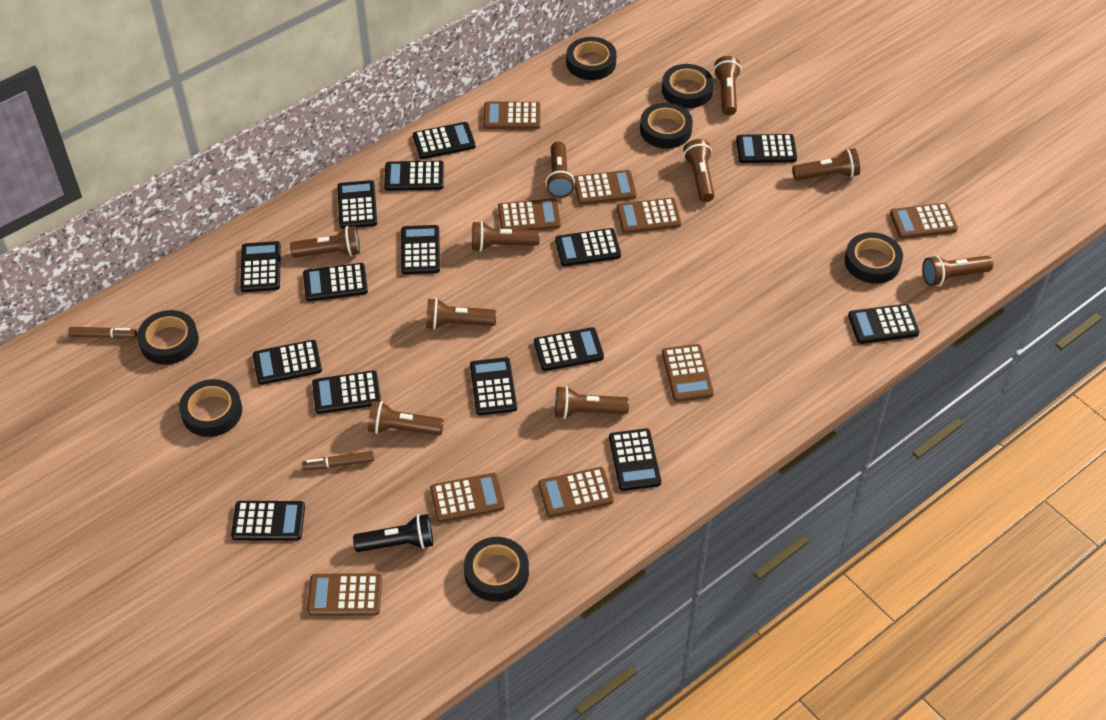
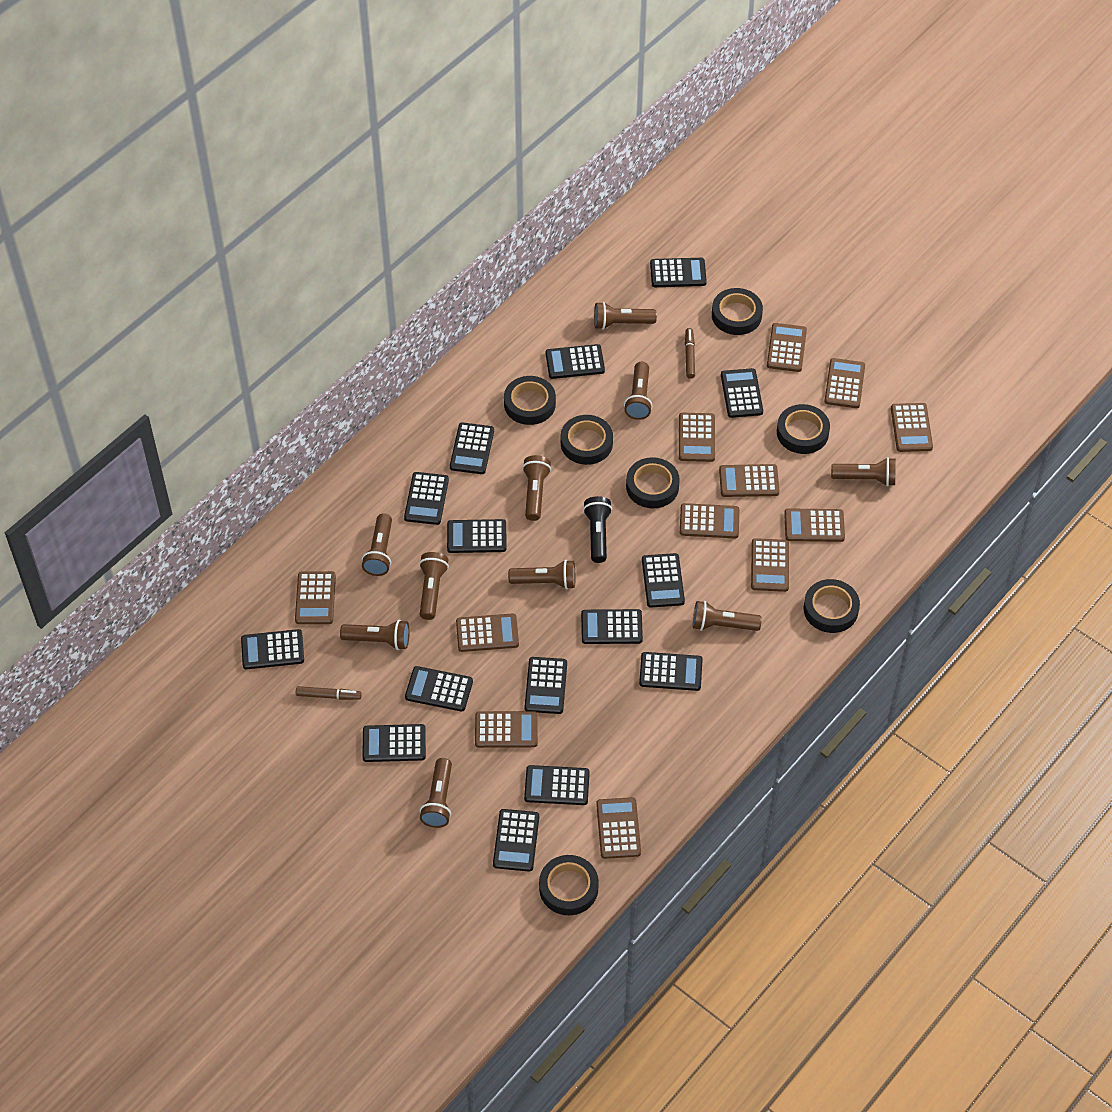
brown calculator: [307,573,382,616] [430,473,505,522] [483,102,541,129] [498,198,561,230] [538,467,614,517] [574,170,637,205] [617,198,681,233] [662,344,714,402] [890,203,958,239] = 9 -> [295,571,336,624] [456,613,519,652] [475,711,538,748] [596,797,641,859] [679,413,715,462] [680,503,739,538] [719,464,779,497] [751,538,789,592] [767,323,807,372] [784,508,845,542] [824,358,865,408] [891,403,933,452] = 12

